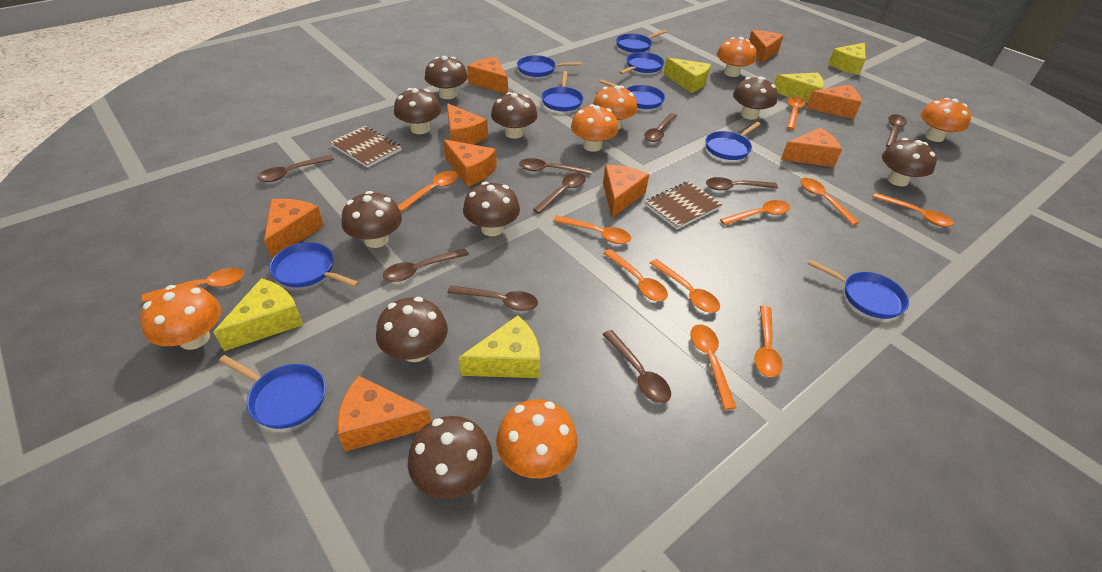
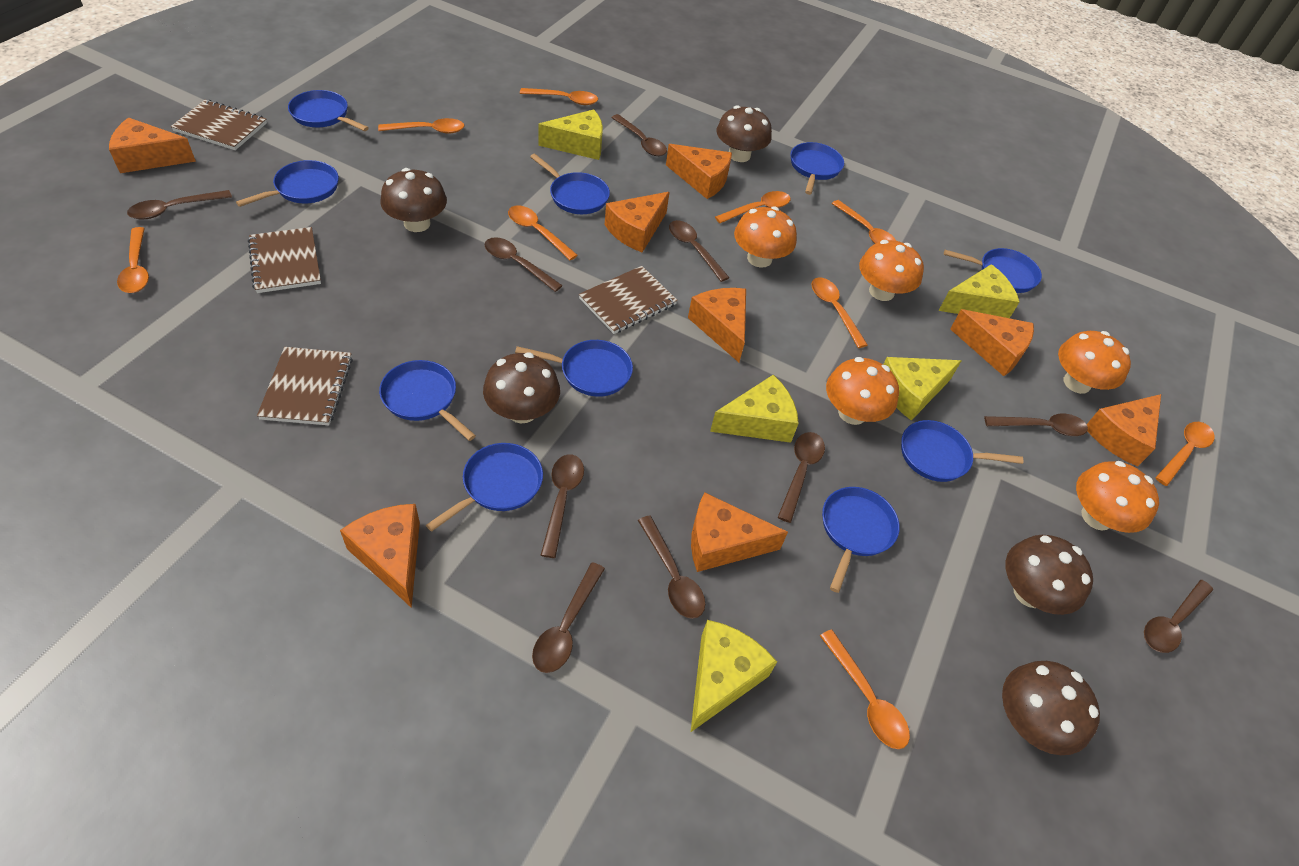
blue pan: [219,355,325,429] [270,242,359,288] [517,55,582,77] [541,71,583,111] [599,80,665,109] [616,30,667,53] [619,52,664,74] [706,122,760,160] [808,260,909,319] = 9 -> [236,160,339,207] [288,90,369,131] [379,360,476,441] [426,443,543,532] [515,340,633,397] [530,154,610,214] [790,142,844,195] [822,487,900,593] [901,420,1023,482] [944,248,1042,293] = 10
brown mushroom: [342,191,402,248] [376,297,448,362] [394,88,441,134] [408,416,493,499] [425,56,468,99] [463,182,520,236] [491,92,538,139] [733,76,778,120] [882,138,937,186] = 9 -> [380,168,447,232] [483,353,560,424] [716,105,772,162] [1002,661,1100,755] [1005,535,1093,615] = 5
brown notebook: [330,126,402,168] [644,181,722,229] = 2 -> [171,100,267,150] [248,227,321,293] [257,347,353,425] [579,266,678,334] = 4
brown spoon: [257,155,334,182] [383,249,469,282] [447,285,538,311] [519,158,592,175] [533,172,586,214] [602,330,671,403] [644,113,677,142] [706,177,778,191] [886,114,907,147] = 9 -> [127,190,232,219] [485,237,563,292] [532,562,605,673] [541,455,584,558] [611,114,667,156] [638,515,705,619] [669,220,730,282] [778,432,825,523] [984,414,1088,436] [1144,580,1213,653] = 10
orange cheese: [264,199,324,259] [337,375,431,452] [443,139,497,187] [447,103,488,145] [467,57,508,94] [603,165,649,218] [749,30,784,64] [781,128,842,167] [806,84,862,119] = 9 -> [109,117,196,173] [340,504,420,608] [605,192,669,253] [666,144,732,199] [688,288,746,362] [691,492,788,572] [950,309,1034,376] [1087,394,1161,467] = 8
orange mushroom: [140,285,221,350] [496,399,578,479] [571,104,618,152] [593,86,637,130] [717,37,756,77] [921,98,971,142] = 6 -> [734,207,797,268] [826,357,899,425] [859,240,924,301] [1058,331,1131,394] [1076,461,1159,533] = 5
orange spoon: [142,268,244,302] [398,171,458,212] [553,215,631,244] [603,249,668,301] [650,259,720,312] [690,324,736,410] [720,200,790,225] [754,306,783,377] [787,97,805,130] [800,178,859,225] [873,193,954,227] = 11 -> [117,227,149,293] [378,118,465,134] [508,206,578,260] [520,88,598,105] [715,191,791,223] [812,278,868,348] [820,629,910,749] [832,200,896,244] [1155,422,1215,486] = 9

